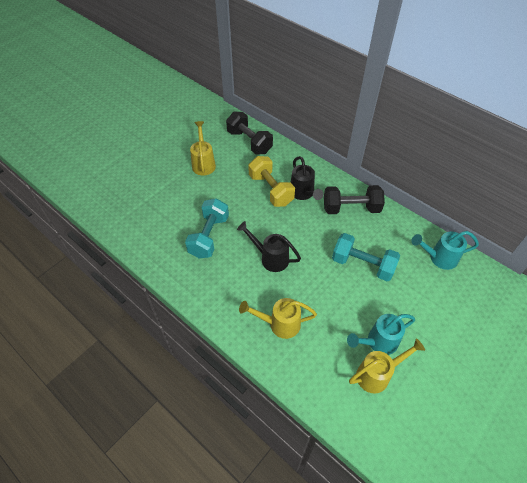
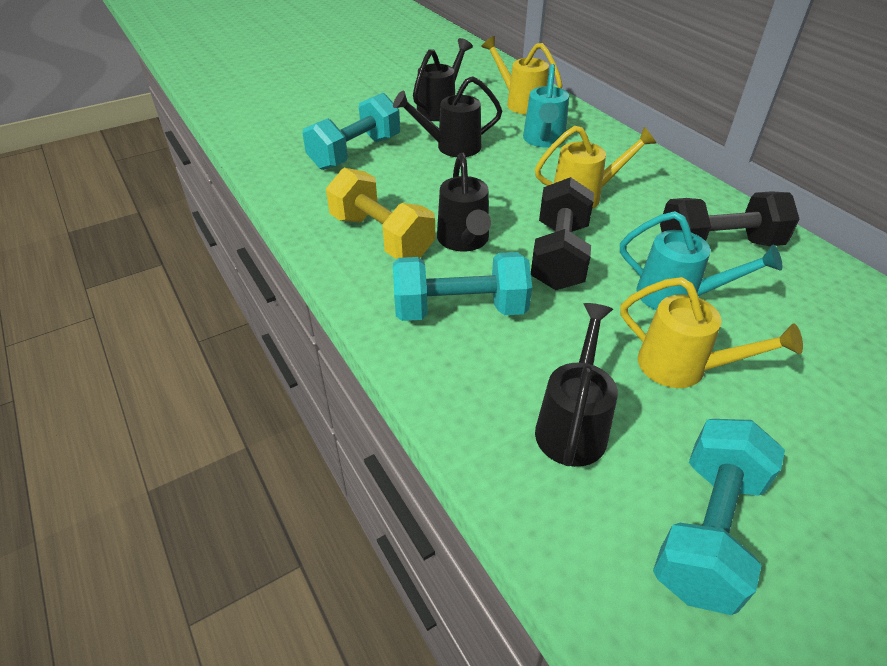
black watering can: [237,221,301,272] [291,156,323,200] = 2 -> [393,76,502,157] [413,38,473,121] [437,153,491,252] [535,303,618,467] = 4
turquoise dumbbell: [185,198,229,258] [332,233,400,281] = 2 -> [302,93,400,170] [393,252,532,321] [653,419,785,615] = 3

